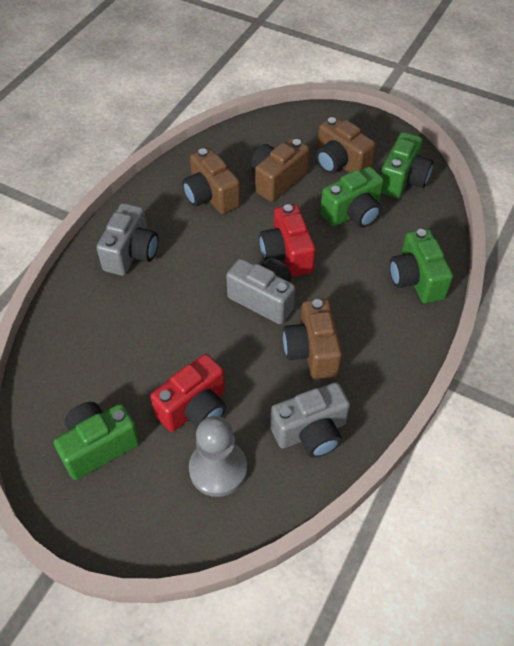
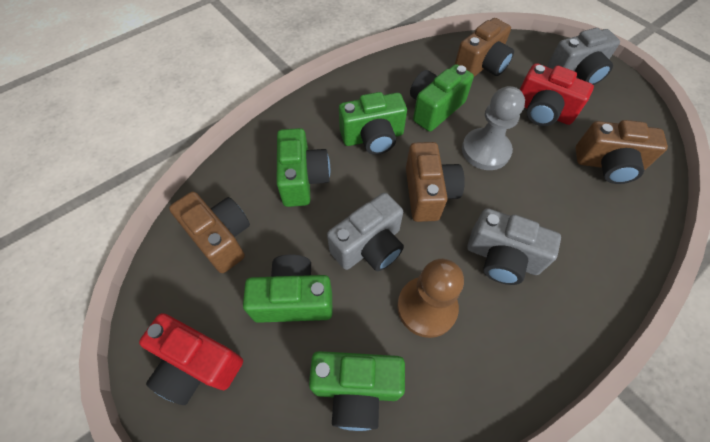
brown pawn: none = 0 -> [397,259,464,338] = 1
green camera: [54,402,140,480] [320,167,384,228] [381,132,433,198] [389,229,453,303] = 4 -> [243,254,332,323] [276,128,330,207] [309,351,405,431] [339,92,407,155] [410,64,474,132] = 5

